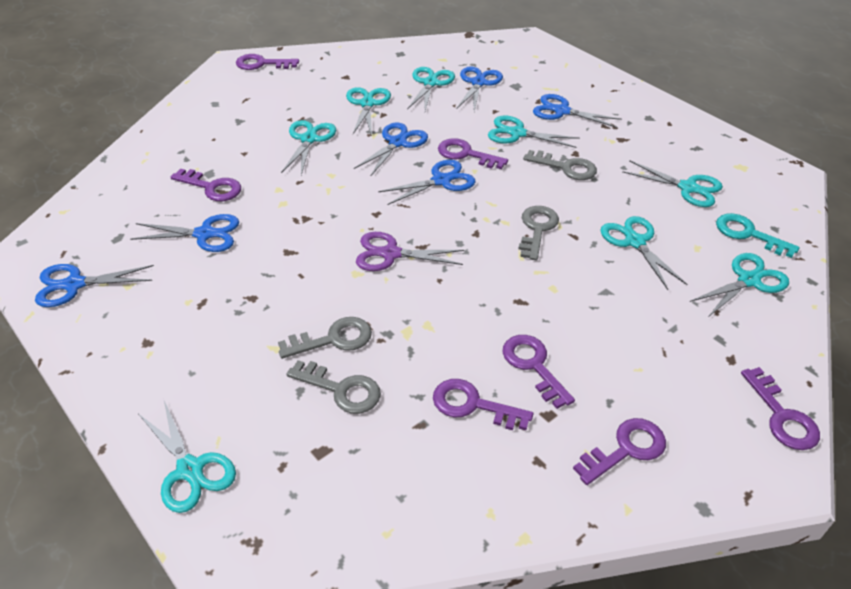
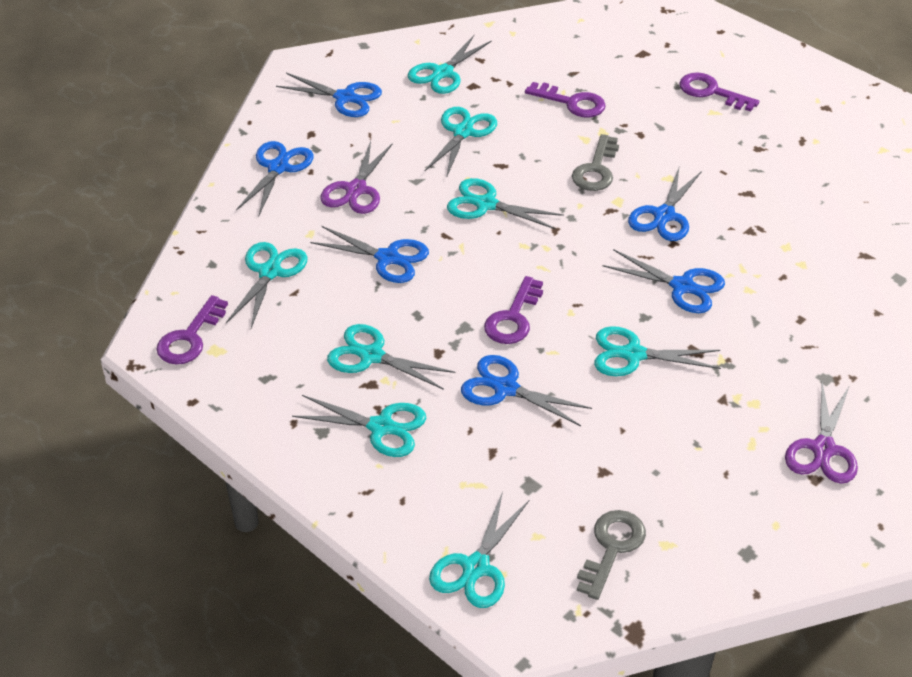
grey key: [278,317,372,359] [286,360,381,414] [519,206,559,260] [523,150,597,180] = 4 -> [572,134,619,191] [577,510,646,600] = 2
purple key: [171,169,241,201] [236,54,299,70] [433,379,533,430] [438,138,508,169] [502,335,575,409] [573,418,666,485] [741,367,820,450] = 7 -> [156,295,228,364] [484,276,543,344] [525,82,606,118] [679,73,759,111] = 4
purple scissors: [356,232,464,271] = 1 -> [320,141,393,214] [785,382,858,484] = 2
turquoise key: [716,213,800,258] = 1 -> none = 0

